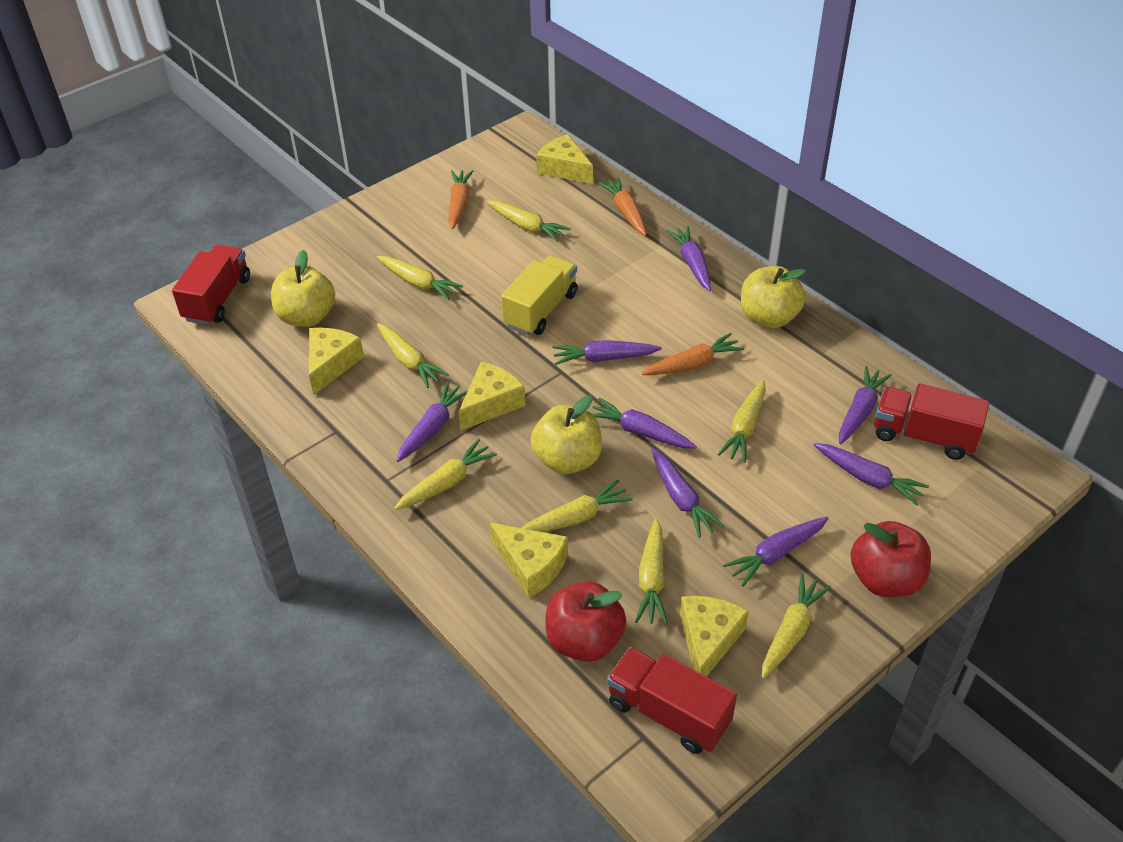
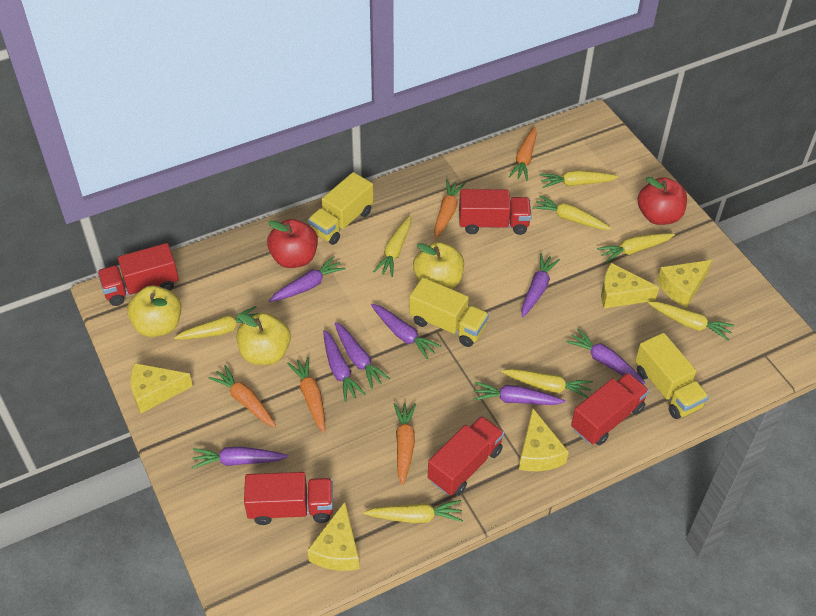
orange carrot: [449,170,473,229] [598,177,646,235] [641,333,744,375] = 3 -> [208,365,276,427] [287,357,325,432] [394,403,416,485] [434,180,465,239] [509,127,537,181] = 5
red truck: [172,245,250,325] [607,647,737,754] [874,384,989,460] = 3 -> [97,243,179,306] [244,472,333,525] [428,416,504,496] [459,189,531,235] [571,373,649,445] = 5
yellow truck: [501,255,578,336] = 1 -> [308,172,373,245] [409,277,489,347] [635,333,709,419] = 3

